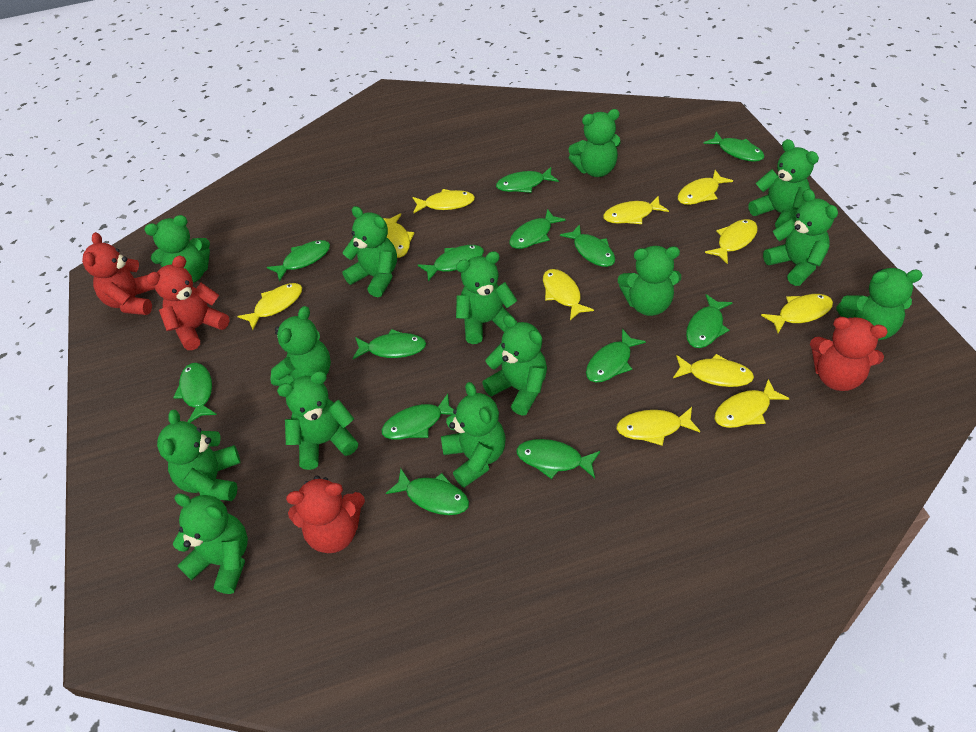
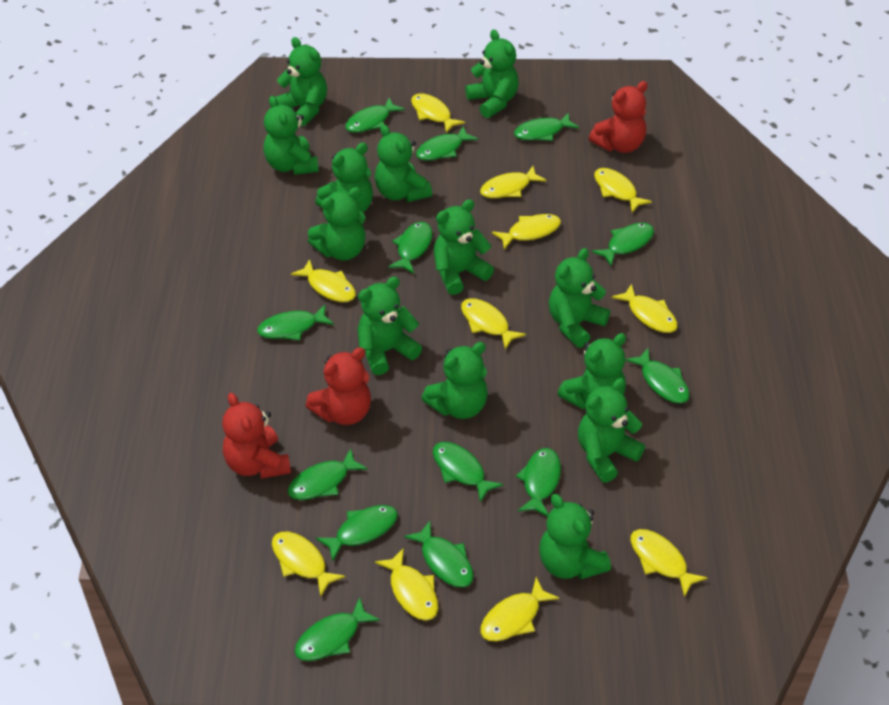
green teddy bear: [144,215,210,283] [157,410,241,501] [173,493,248,594] [270,306,331,386] [277,371,358,470] [342,206,397,297] [441,382,505,488] [456,251,517,344] [482,315,547,416] [568,109,621,177] [618,246,681,316] [748,139,819,228] [763,189,838,286] [836,268,923,340] = 14 -> [263,96,319,175] [275,37,327,126] [308,187,365,261] [315,142,373,212] [357,277,422,375] [375,124,432,202] [421,342,488,419] [434,199,494,295] [465,29,519,118] [539,494,611,580] [549,248,610,348] [558,333,626,409] [578,378,645,483] = 13
red teddy bear: [82,232,155,315] [146,256,229,350] [286,476,365,553] [810,317,888,391] = 4 -> [222,392,291,479] [306,347,371,425] [589,81,648,153] = 3

